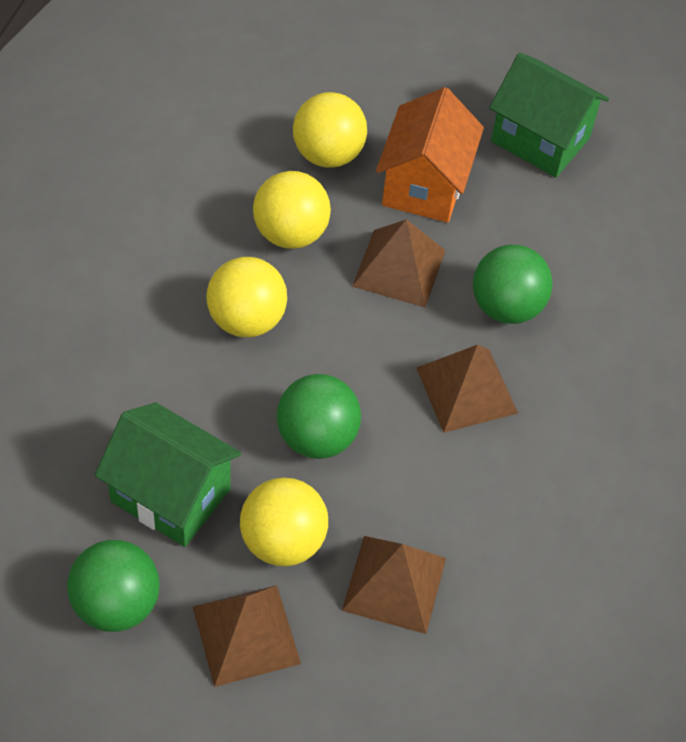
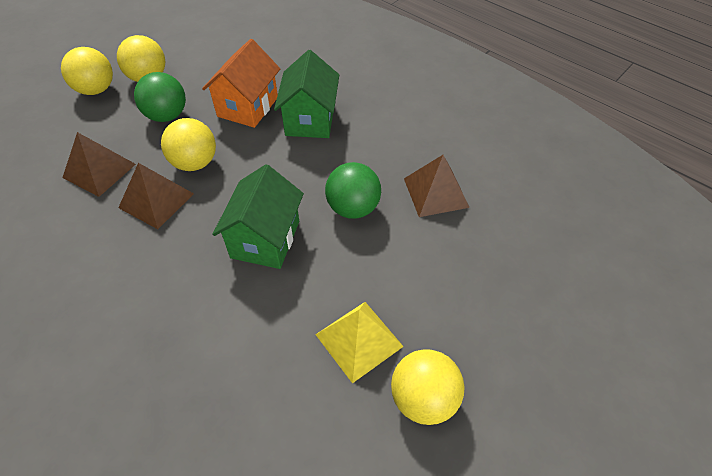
brown pyramid: [193,585,301,687] [342,536,446,634] [352,219,445,308] [417,345,518,433] = 4 -> [62,132,136,197] [118,163,194,229] [404,155,470,217] = 3
green ball: [67,540,160,632] [276,374,361,459] [473,244,553,324] = 3 -> [134,72,186,122] [325,162,381,219] = 2
yellow pyramid: none = 0 -> [315,302,404,383] = 1

